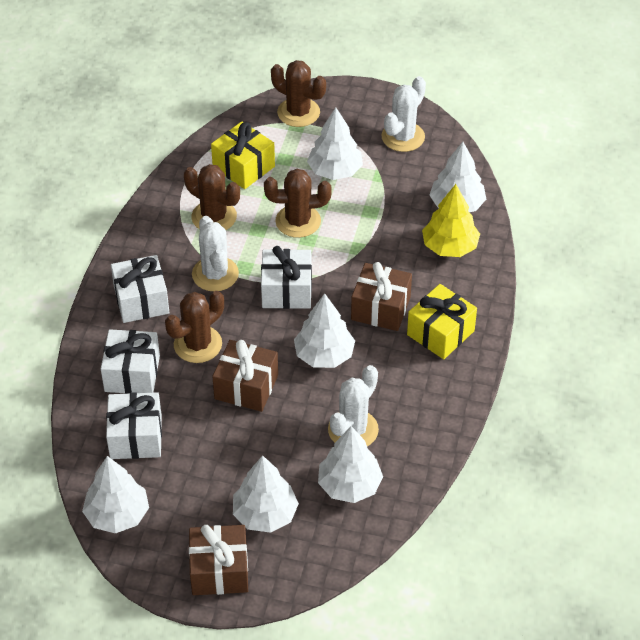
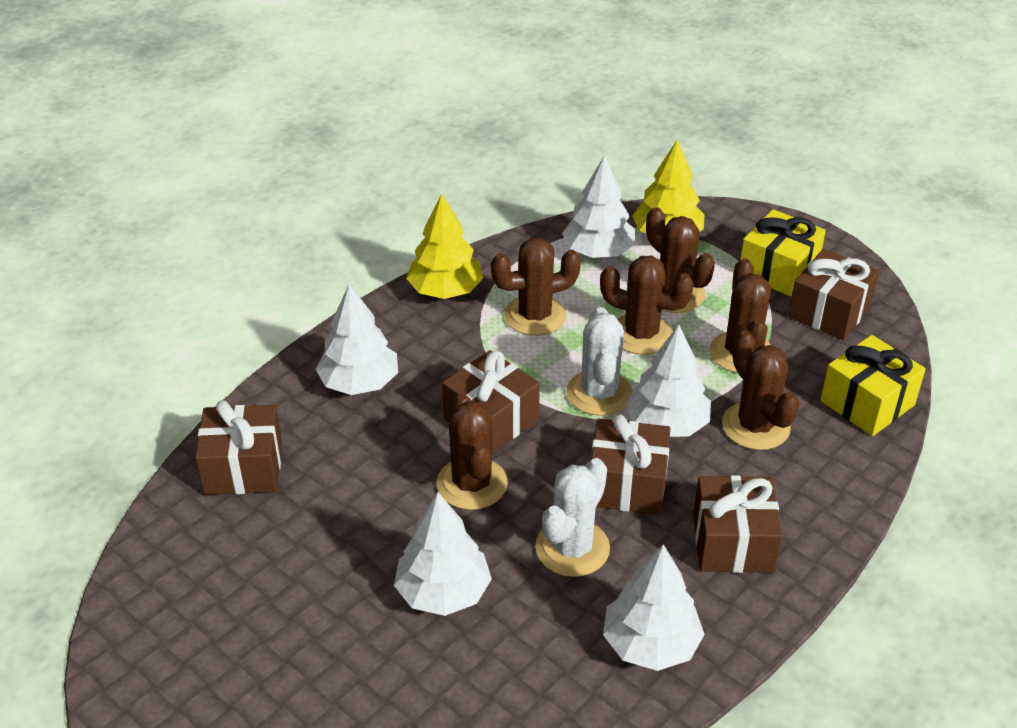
brown cactus: [165,291,224,363] [184,164,240,230] [264,169,332,238] [271,60,326,127] = 4 -> [437,394,508,510] [491,238,581,336] [600,256,694,355] [646,207,715,313] [710,258,771,373] [722,330,800,450] = 6
brown gift: [189,525,248,595] [212,340,278,412] [351,262,412,331] = 3 -> [195,400,282,495] [442,350,540,454] [591,414,670,515] [693,475,783,573] [788,249,879,340] = 5
white cactus: [192,216,239,291] [328,365,379,447] [382,76,426,152] = 3 -> [535,458,610,577] [566,307,633,416] = 2
white gift: [101,329,160,394] [106,392,162,459] [111,255,169,323] [261,246,312,309] = 4 -> none = 0
white tree: [82,456,149,533] [233,455,299,533] [294,293,355,368] [307,108,363,180] [318,426,383,503] [429,142,486,212] = 6 -> [316,284,398,395] [394,492,492,616] [562,156,635,258] [603,544,705,671] [626,325,711,437] = 5
yellow tree: [422,184,480,257] = 1 -> [406,193,483,299] [632,140,704,234] = 2

